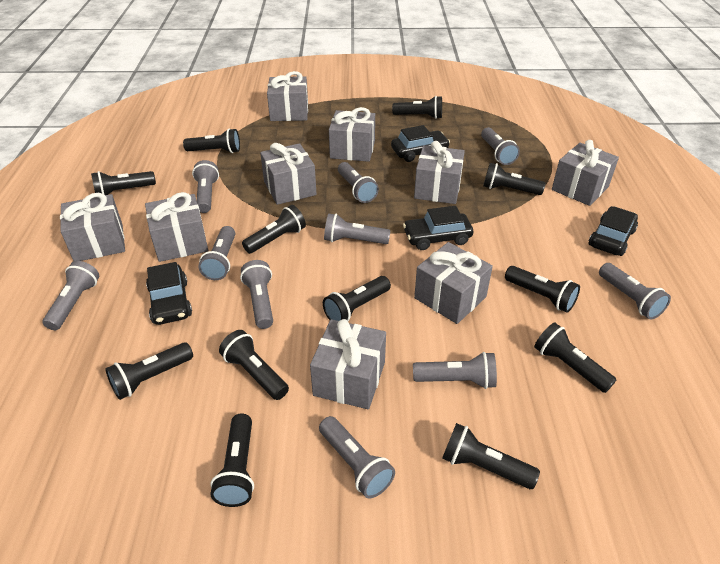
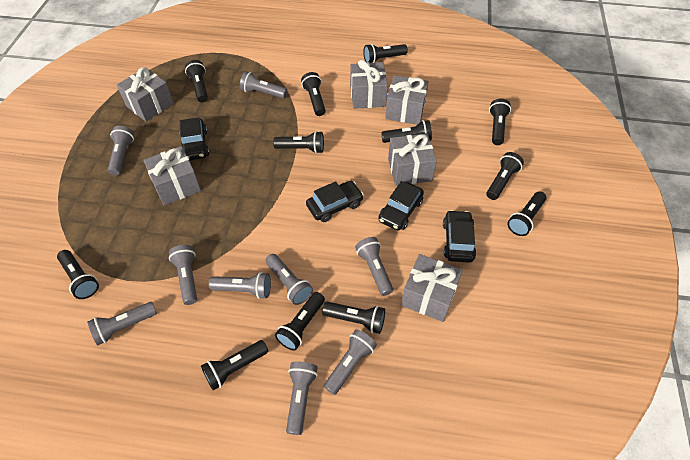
grey flashlight: [43,261,99,330] [192,160,219,213] [198,226,235,280] [240,260,273,329] [319,416,395,499] [324,214,391,244] [338,162,379,203] [413,352,497,389] [481,127,520,165] [599,263,671,319] = 10 -> [87,302,157,345] [108,126,134,175] [169,245,197,305] [208,272,271,299] [240,71,287,98] [266,254,313,305] [286,361,318,435] [324,329,377,395] [355,237,393,296] = 9
grey gift: [60,193,125,261] [145,192,208,262] [260,143,317,205] [267,71,308,121] [310,319,386,409] [329,107,375,162] [414,141,465,204] [414,242,493,324] [552,140,619,206] = 9 -> [117,67,174,121] [144,146,201,205] [350,60,388,109] [385,75,429,125] [388,134,437,186] [401,254,463,322] = 6

